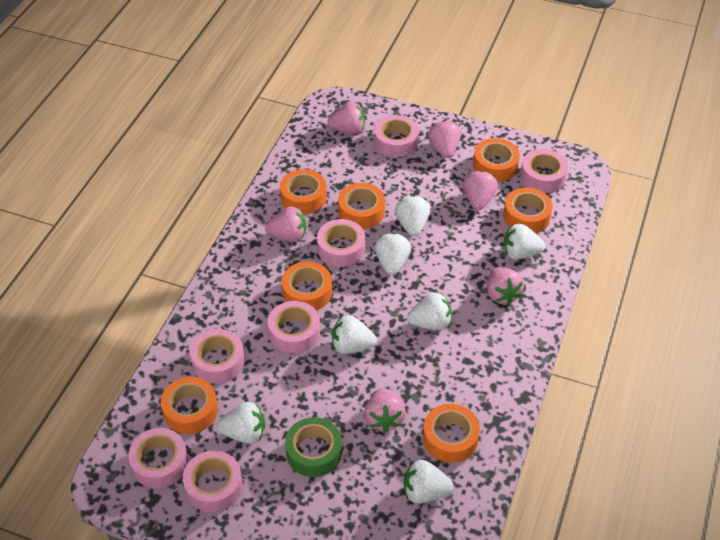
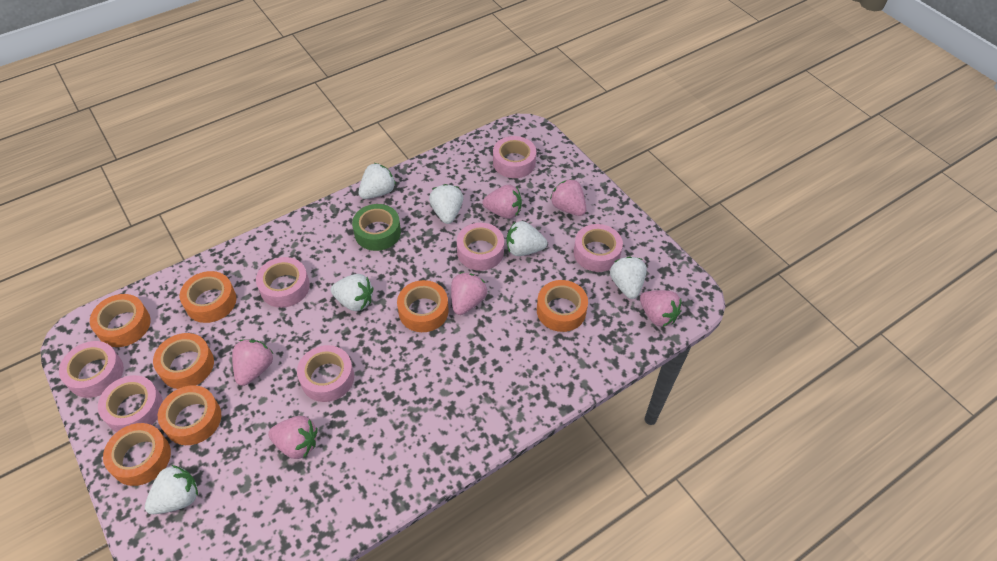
white strawberry: [217,402,265,444] [332,315,377,354] [375,233,411,275] [395,195,430,236] [403,460,454,504] [407,292,452,330] [503,224,545,260] = 7 -> [145,465,198,514] [331,274,374,311] [359,163,396,199] [429,184,463,224] [506,221,547,256] [610,257,647,299] = 6

